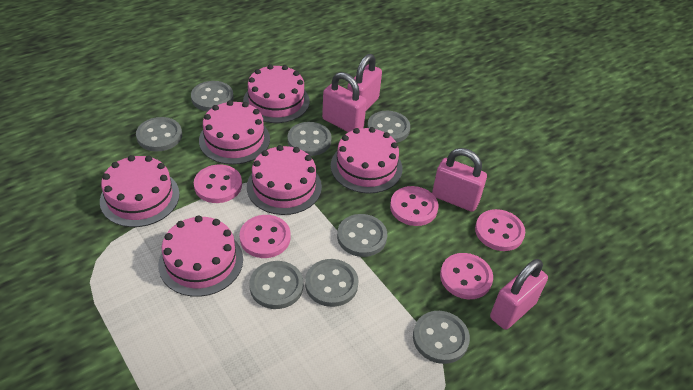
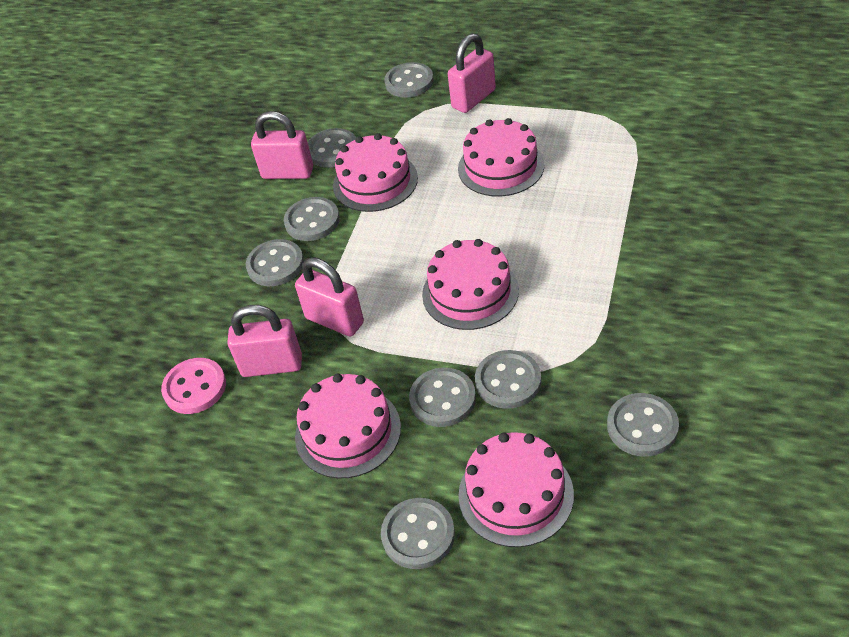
pink button: [194,165,242,203] [239,215,290,258] [390,186,438,226] [440,253,493,299] [475,209,525,251] = 5 -> [161,358,226,414] = 1
pink cake: [100,155,180,227] [158,215,243,297] [199,100,270,165] [243,64,309,123] [247,145,322,215] [331,127,402,194] = 6 -> [295,374,401,478] [333,133,418,212] [422,239,519,330] [458,118,544,196] [458,432,574,547] = 5

